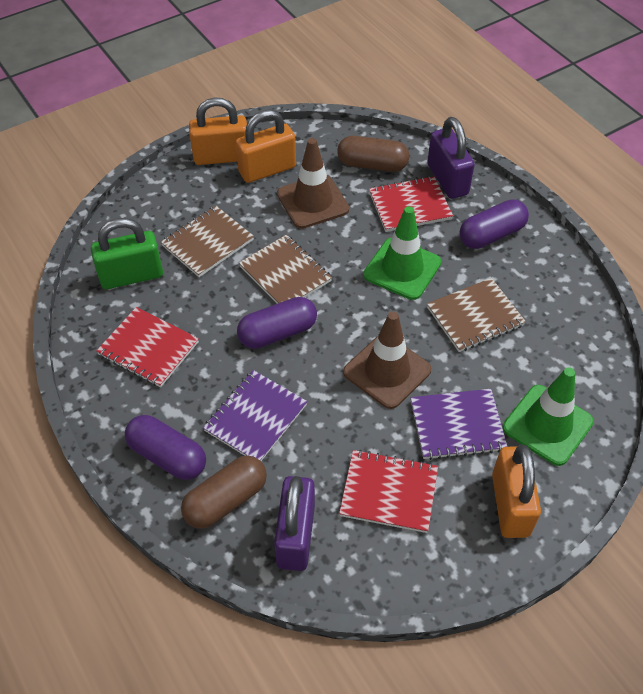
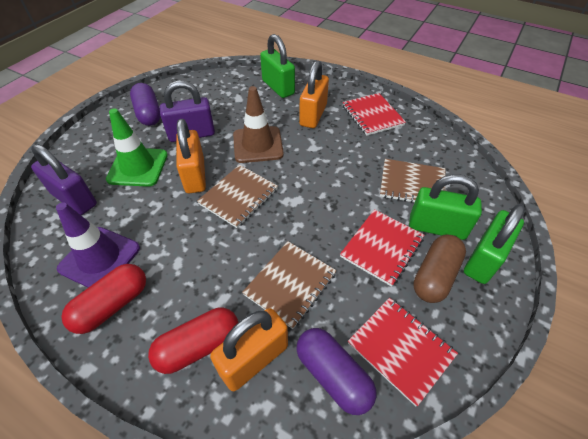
brown capsule: [181,455,267,529] [337,136,409,172] = 2 -> [413,235,466,303] = 1
brown traffic cone: [277,138,349,229] [343,311,431,409] = 2 -> [233,86,284,163] = 1
green padlock: [91,218,163,289] = 1 -> [260,34,295,98] [409,174,482,240] [464,204,525,284] = 3
green traffic cone: [363,206,441,300] [503,367,594,466] = 2 -> [106,108,168,187] = 1
purple capsule: [125,415,206,480] [237,297,317,349] [459,199,529,249] = 3 -> [130,83,161,126] [296,328,377,415] = 2
purple notebook: [203,370,307,461] [411,389,507,460] = 2 -> none = 0
purple traffic cone: none = 0 -> [56,202,140,288] = 1
red capsule: none = 0 -> [61,264,146,334] [148,308,238,374] = 2

